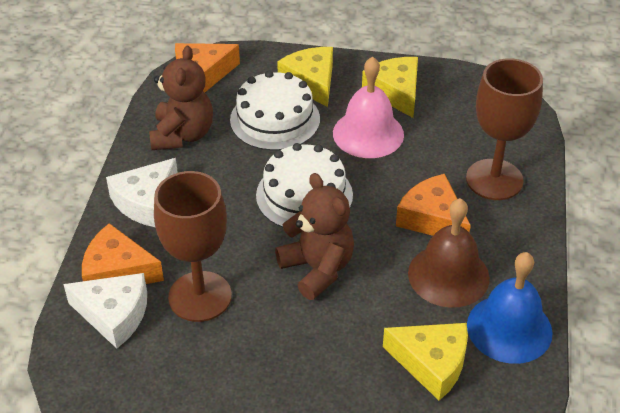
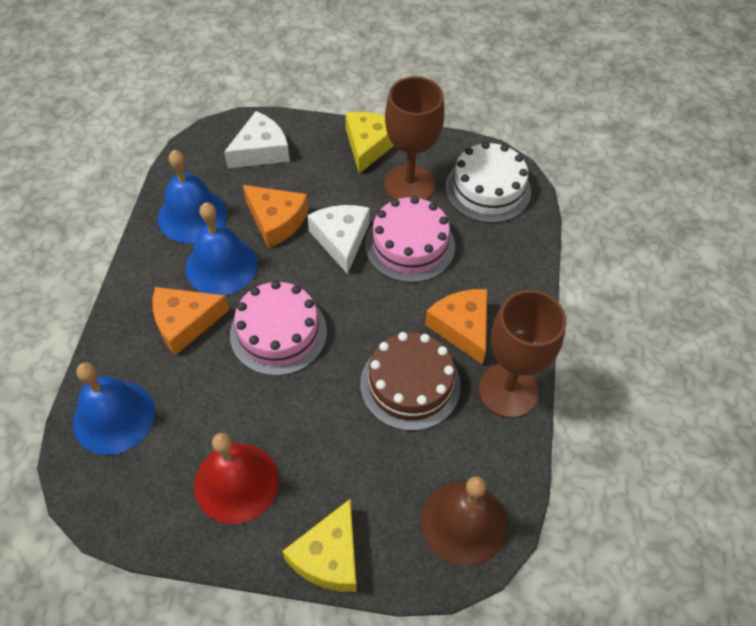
blue bell: [467,252,553,364] = 1 -> [73,362,155,455] [158,150,227,243] [186,202,258,295] = 3
brown cake: none = 0 -> [360,332,461,431] = 1
brown teddy bear: [149,46,213,150] [275,173,354,300] = 2 -> none = 0
pink bell: [333,57,404,158] = 1 -> none = 0
pink cake: none = 0 -> [230,281,327,376] [365,196,455,283] = 2
red bell: none = 0 -> [194,433,279,524] = 1
white cake: [230,71,320,151] [256,143,353,227] = 2 -> [445,142,531,223] = 1
yellow cheese: [277,47,333,107] [362,57,418,118] [383,323,468,400] = 3 -> [282,499,357,592] [345,112,394,174] = 2

